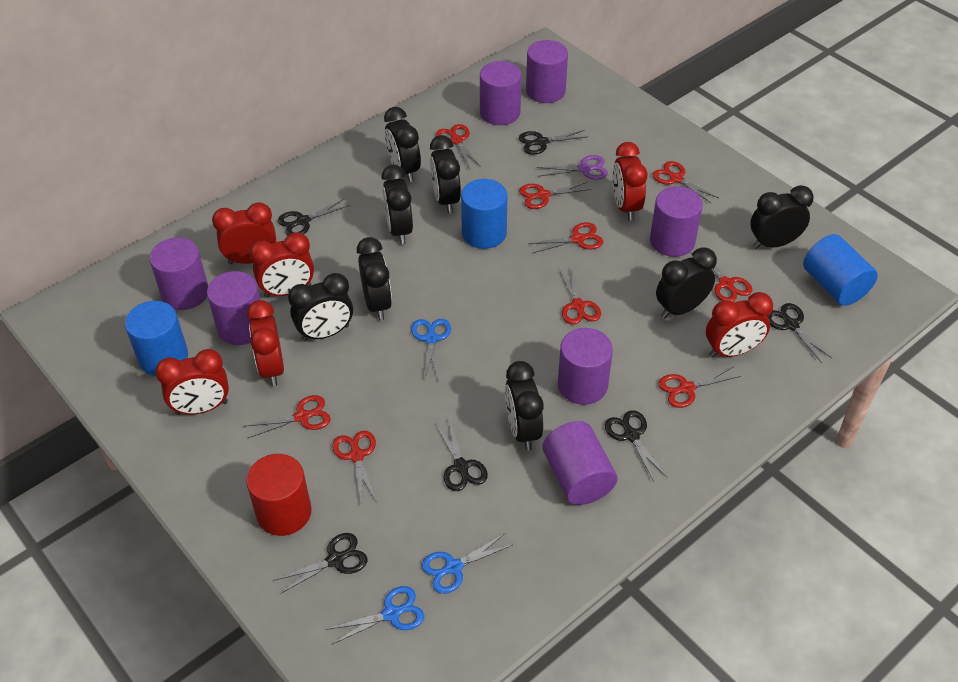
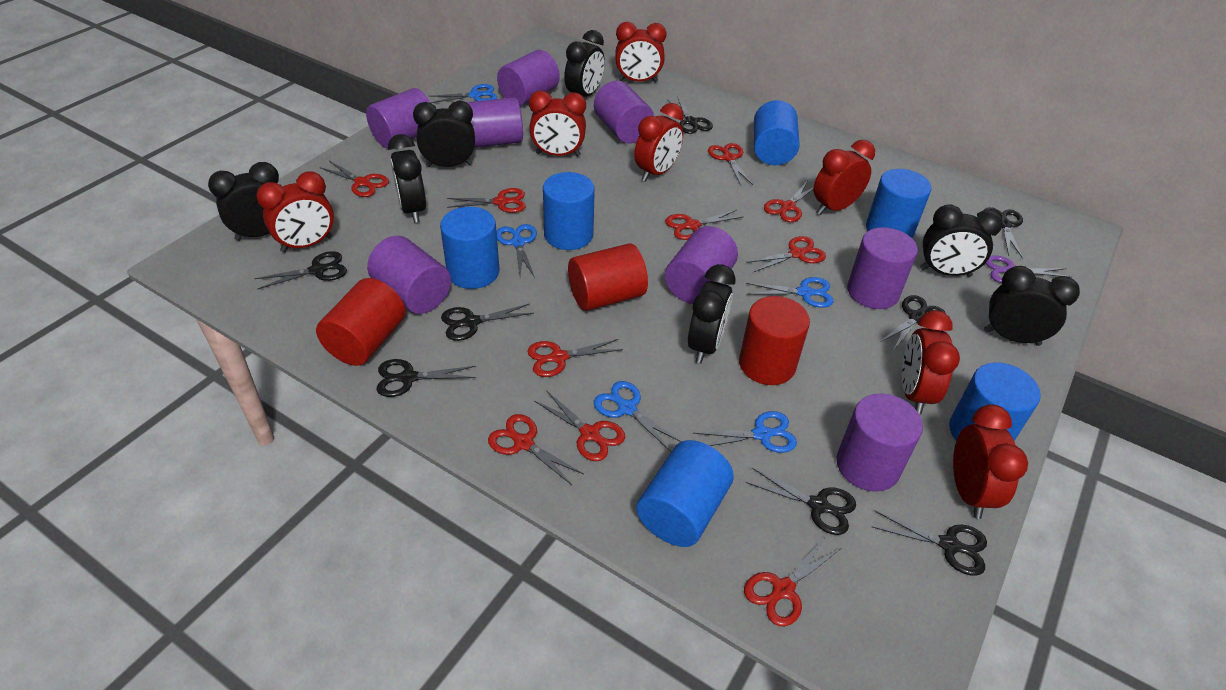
black clock: [288,273,353,342] [357,237,392,320] [382,165,413,244] [384,107,421,182] [430,135,461,213] [505,361,544,450] [656,247,717,318] [750,185,814,249] = 8 -> [208,162,279,241] [388,134,426,223] [413,101,475,167] [564,30,605,97] [688,264,736,364] [920,204,1003,277] [984,266,1080,346] = 7
black scissors: [273,533,367,594] [278,199,350,235] [435,419,488,491] [519,130,586,155] [605,410,667,481] [767,303,833,363] = 6 -> [254,251,347,290] [376,359,476,397] [441,304,534,341] [667,98,713,134] [746,468,856,535] [871,511,987,576] [880,295,945,351] [984,207,1023,259] = 8
blue cylinder: [125,301,188,376] [461,179,507,249] [803,234,878,306] = 3 -> [440,207,499,289] [543,172,595,250] [636,440,734,547] [754,100,800,165] [866,169,931,238] [949,362,1041,441] = 6
blue scissors: [326,586,424,645] [411,319,451,380] [422,534,512,594] = 3 -> [429,84,497,103] [497,224,537,278] [594,381,682,452] [693,411,797,453] [746,277,834,308] = 5
purple cylinder: [149,238,208,310] [207,271,260,345] [480,61,521,125] [526,40,568,103] [543,421,617,505] [558,328,613,405] [650,186,703,257] = 7 -> [366,88,430,148] [367,236,451,314] [466,97,523,148] [497,50,560,106] [594,81,654,144] [665,226,738,304] [836,393,923,492] [847,227,918,309] = 8
red clock: [155,349,229,415] [212,202,276,264] [247,300,284,386] [249,232,314,298] [612,142,647,221] [706,292,773,358] = 6 -> [256,171,334,253] [529,91,586,157] [615,22,667,83] [634,103,684,182] [814,140,875,215] [902,310,960,415] [953,404,1028,519] = 7
red cylinder: [246,454,312,536] = 1 -> [316,278,406,366] [568,243,648,311] [739,296,810,385] = 3
red scissors: [244,395,331,438] [332,431,376,501] [436,124,481,169] [519,182,592,209] [528,222,603,253] [559,266,601,325] [652,161,719,204] [658,367,741,408] [691,247,752,302] = 9 -> [320,161,389,197] [447,188,526,213] [488,414,584,485] [527,339,623,377] [534,390,625,461] [665,210,742,240] [708,143,753,185] [744,537,841,626] [746,236,826,272] [764,180,814,222] = 10

